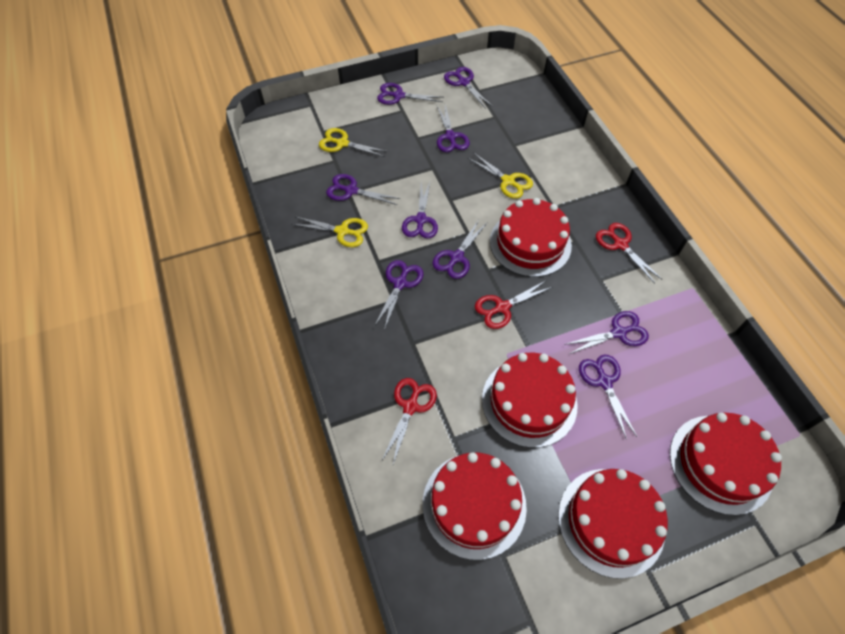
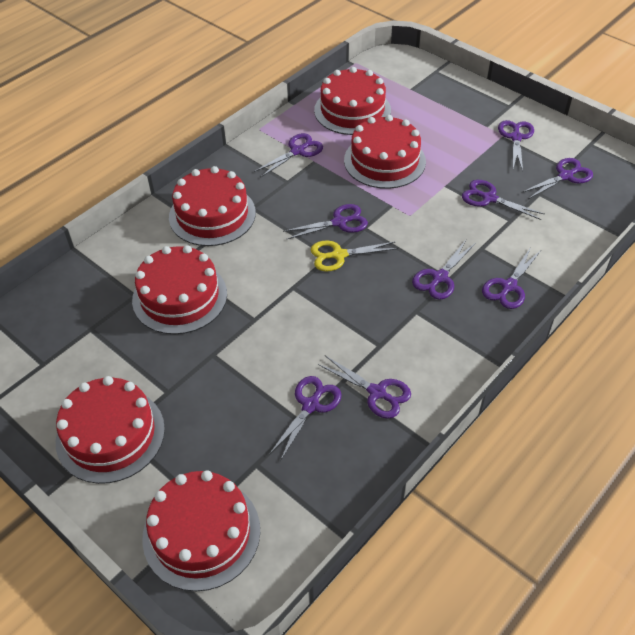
red cake: [423,452,527,560] [482,353,578,448] [490,198,572,277] [558,469,668,579] [670,413,782,515] = 5 -> [56,376,165,484] [132,245,227,334] [142,470,260,591] [169,166,256,246] [314,67,391,135] [344,115,426,189] = 6
red scissors: [381,378,437,464] [475,280,552,329] [596,223,662,283] = 3 -> none = 0
yellow scissors: [291,216,368,247] [319,128,388,157] [468,153,533,199] = 3 -> [311,241,398,271] = 1

